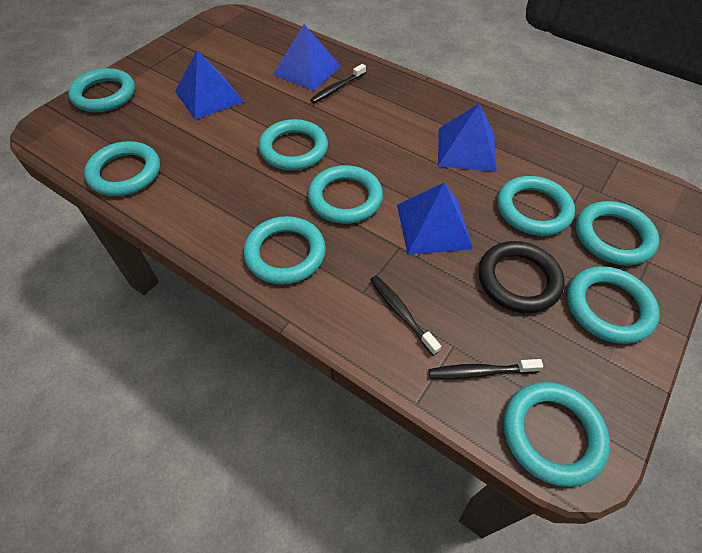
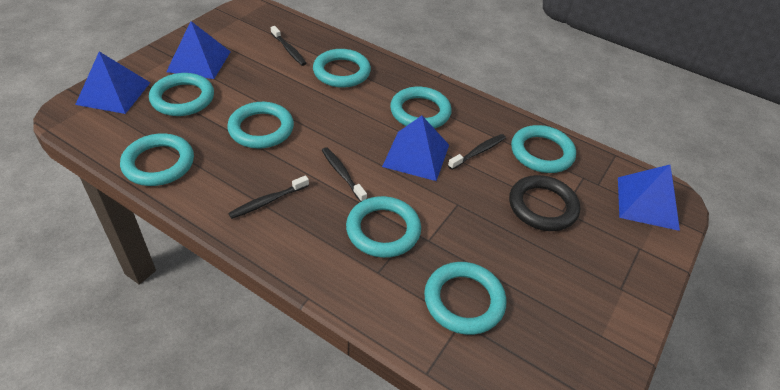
black toothbrush: [310,64,366,103] [370,275,441,355] [429,359,543,379] = 3 -> [228,175,309,219] [271,26,307,66] [322,147,367,202] [448,134,506,170] = 4
turquoise ring: [68,68,135,112] [84,141,160,196] [244,216,326,285] [259,119,328,170] [308,165,383,224] [497,176,575,236] [504,382,610,487] [567,266,660,344] [576,201,659,266] = 9 -> [120,133,194,186] [149,73,214,116] [227,102,294,149] [313,49,371,88] [346,196,421,258] [390,87,452,128] [424,262,506,335] [511,125,576,173] = 8

